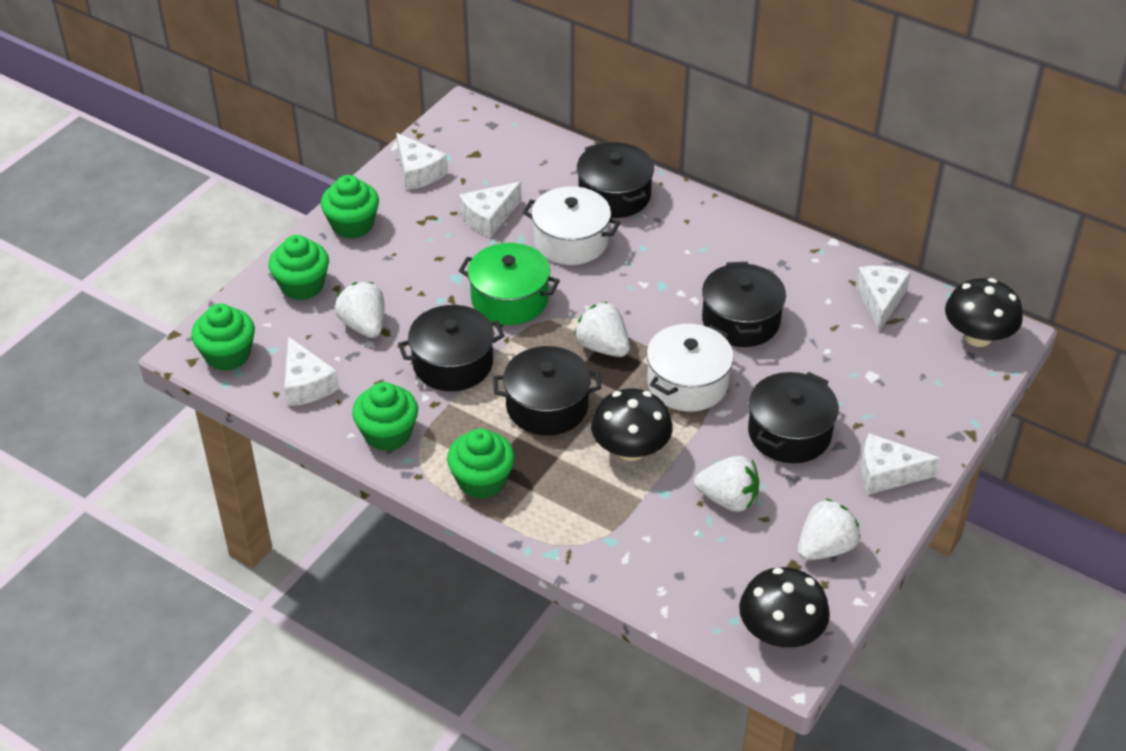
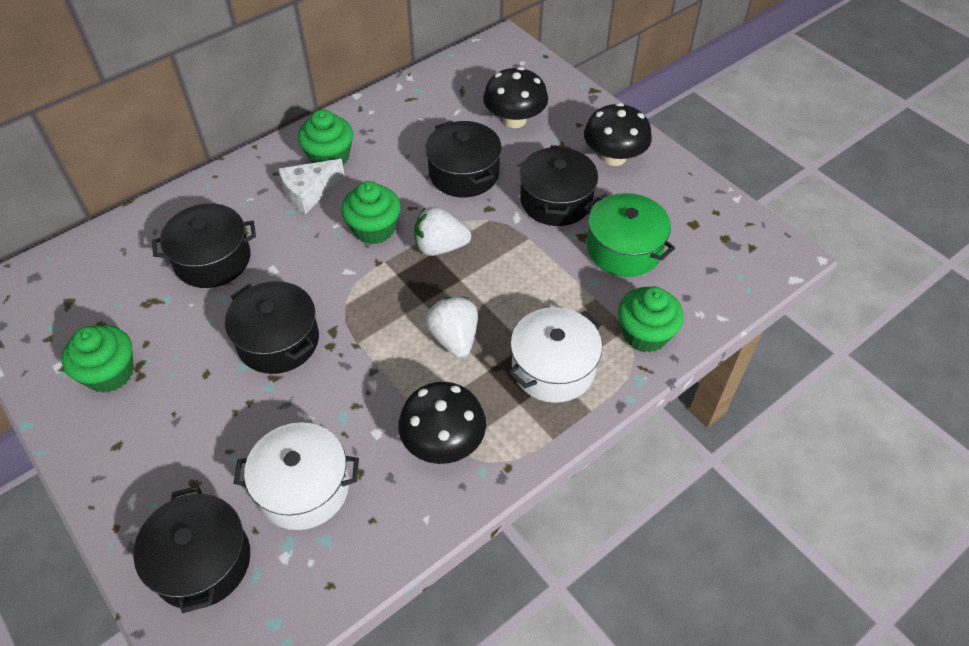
green cupcake: [191,304,255,371] [268,235,329,300] [321,175,379,239] [352,382,418,451] [447,428,515,499] = 5 -> [62,325,134,393] [298,109,353,166] [341,181,401,244] [618,287,684,352] = 4
white cheese: [284,336,339,406] [396,133,448,190] [459,182,522,238] [855,266,911,331] [861,433,941,495] = 5 -> [279,159,345,214] = 1
white strawberry: [335,282,384,338] [574,302,630,357] [694,456,759,512] [798,499,860,560] = 4 -> [414,207,471,256] [425,297,478,358] = 2

